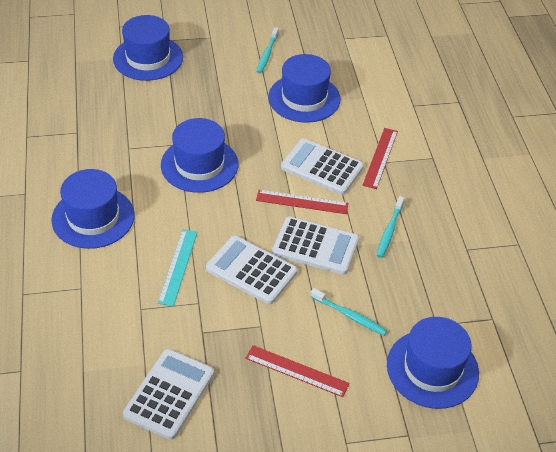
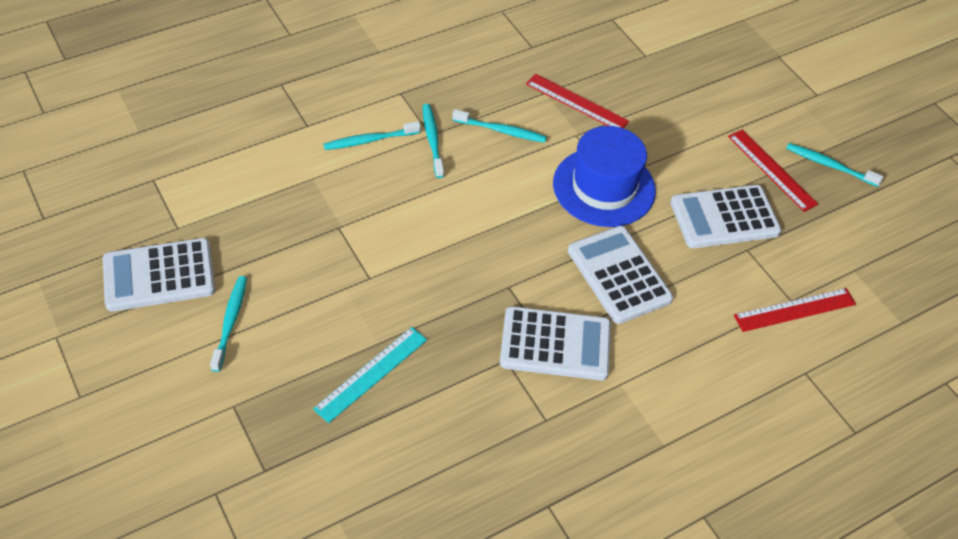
blue hat: [51,169,135,249] [113,15,183,81] [161,118,238,193] [268,54,341,123] [387,317,479,409] = 5 -> [553,126,656,227] = 1
turquoise toothbrush: [257,27,279,73] [310,288,387,335] [377,196,404,258] = 3 -> [210,276,247,372] [324,121,421,150] [423,104,444,178] [452,109,547,143] [786,143,884,187] = 5

